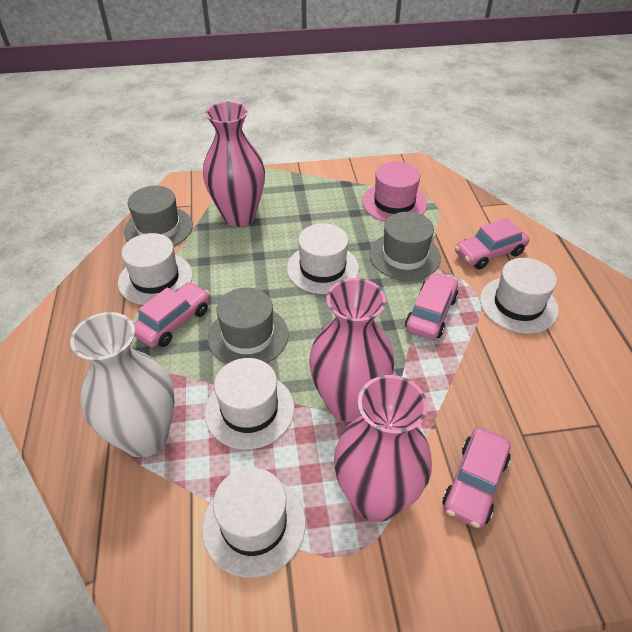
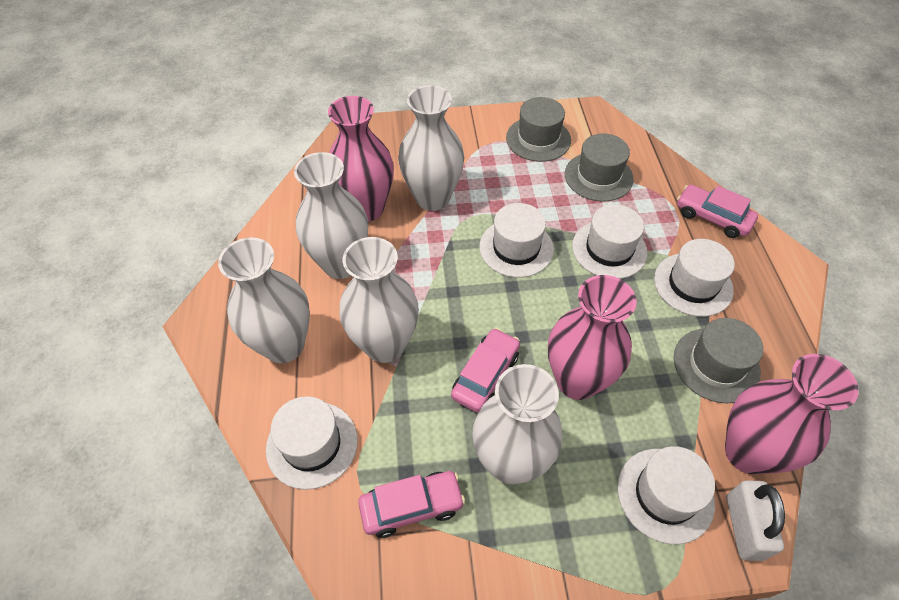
pink car: [134,282,210,347] [405,273,458,340] [442,428,511,529] [455,218,529,270] = 4 -> [358,471,465,538] [451,328,520,412] [677,185,758,238] = 3
pink hat: [362,162,427,222] = 1 -> none = 0
white padlock: none = 0 -> [727,480,785,561] = 1
white vase: [70,312,175,457] = 1 -> [218,237,310,363] [294,152,368,279] [339,237,419,363] [398,85,464,211] [472,364,562,484] = 5

